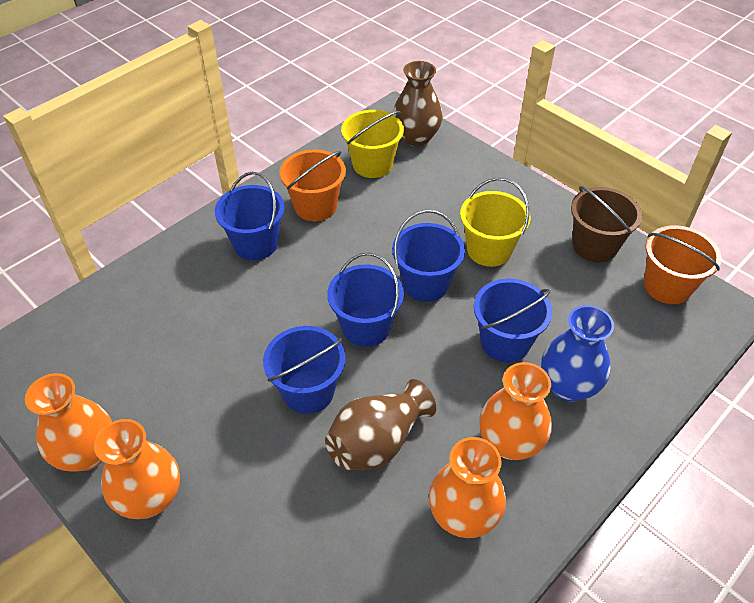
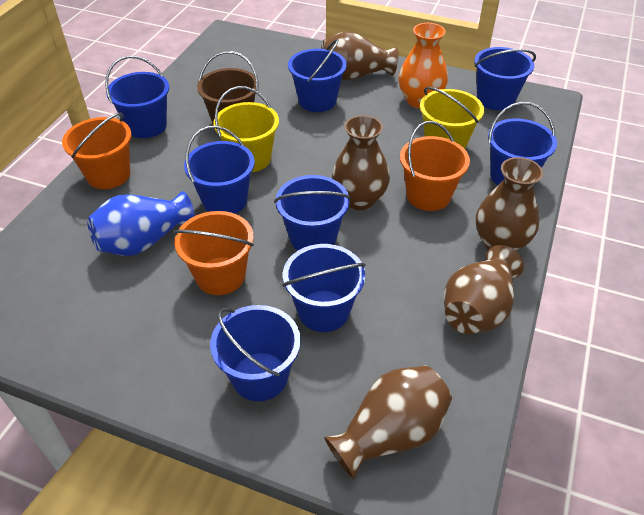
blue bucket: [215,172,285,260] [263,326,346,414] [327,252,404,347] [392,210,465,302] [474,279,552,362] = 5 -> [105,56,169,138] [184,126,255,214] [210,305,301,401] [274,175,351,251] [283,244,366,332] [288,39,347,112] [474,47,536,110] [488,102,557,185] = 8
brown vase: [325,379,436,470] [393,61,443,147] = 2 -> [321,31,398,80] [324,365,452,480] [332,115,390,210] [444,245,524,334] [476,157,543,251] = 5
orange bucket: [280,149,346,222] [644,225,722,304] = 2 -> [62,112,131,189] [173,211,254,295] [400,121,470,211] = 3
orange vase: [25,373,112,472] [94,419,180,519] [429,437,506,538] [479,362,551,460] = 4 -> [399,23,448,108] = 1

